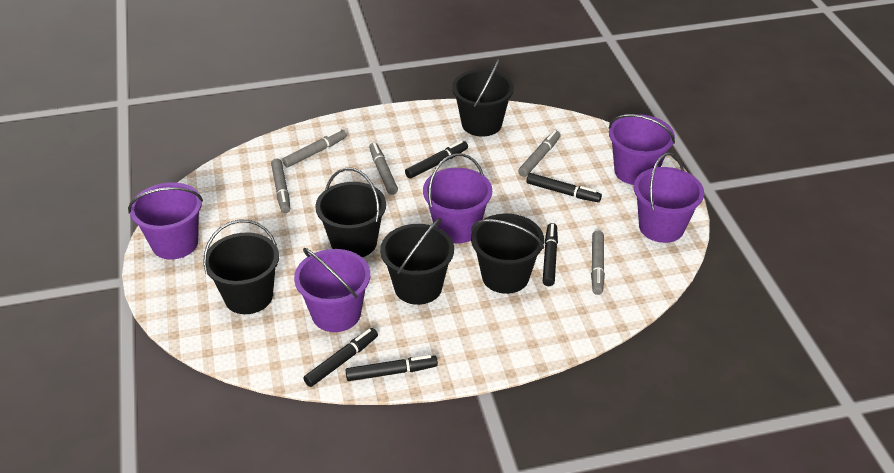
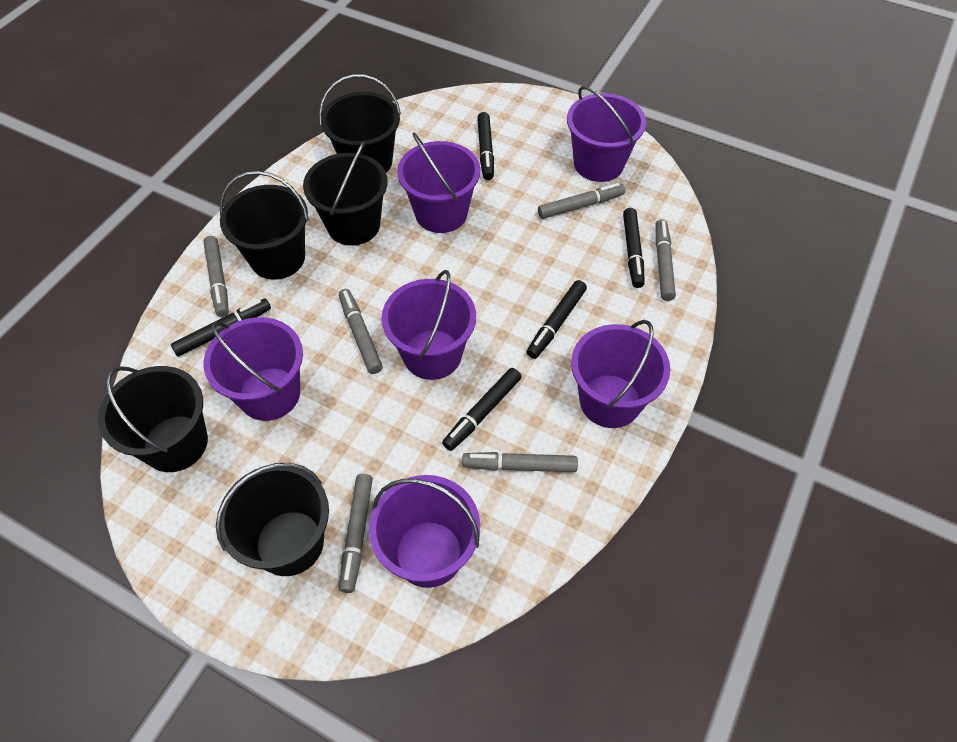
grey marker: [271,158,290,213] [282,129,347,167] [369,143,398,195] [518,130,561,177] [591,230,605,295] = 5 -> [203,236,229,317] [339,289,383,374] [339,474,373,593] [462,452,578,472] [538,183,625,219] [655,219,676,301] = 6
purple bucket: [128,182,203,260] [294,248,370,332] [423,153,492,243] [609,114,675,185] [634,152,704,243] = 5 -> [203,317,303,421] [369,475,480,588] [382,270,476,380] [397,133,480,233] [567,86,646,182] [571,320,670,428] = 6

